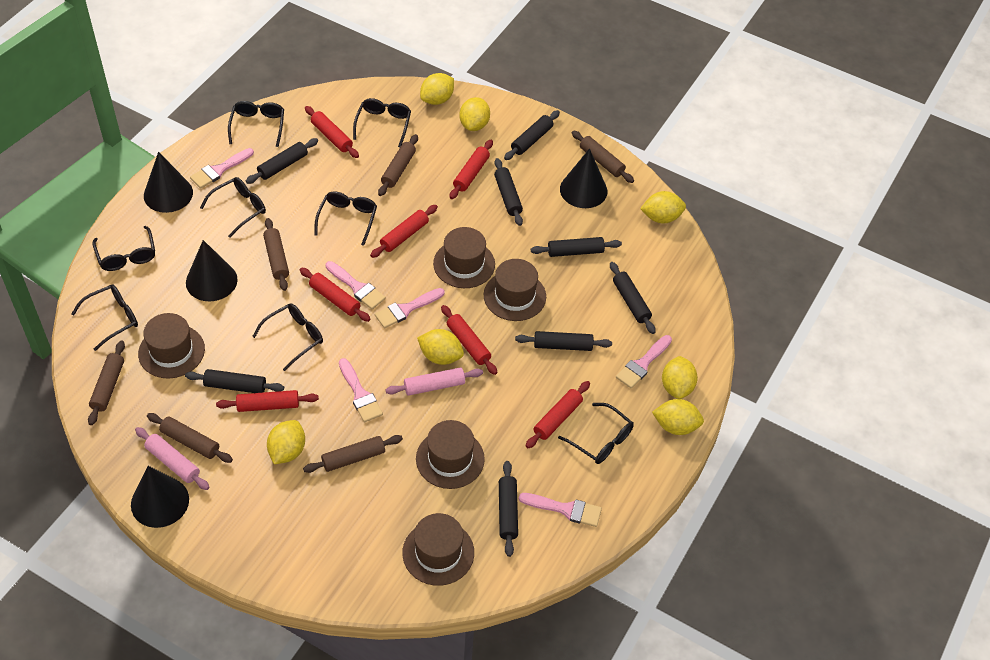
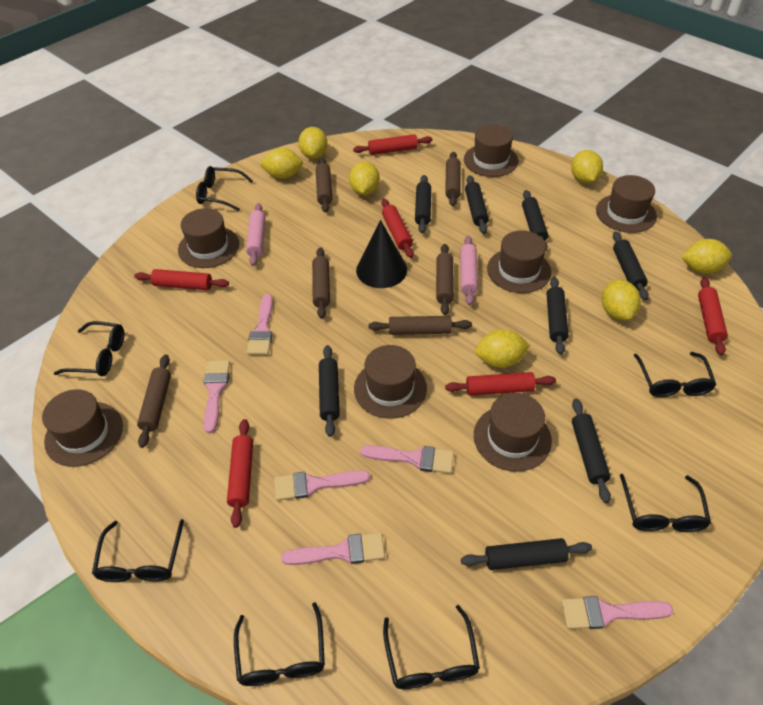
black cone: [131,466,189,528] [144,152,193,213] [186,240,238,301] [560,148,607,208] = 4 -> [356,220,407,288] = 1
black glasses: [71,284,138,351] [92,226,155,271] [200,177,266,238] [228,101,284,147] [252,303,323,371] [314,191,377,246] [353,98,411,147] [558,403,634,464] = 8 -> [54,321,124,376] [92,519,184,582] [196,166,253,211] [234,602,325,686] [383,605,480,689] [620,474,711,532] [634,352,716,397] = 7
brown hat: [138,313,205,378] [402,513,474,586] [416,420,485,489] [433,227,495,288] [484,259,546,321] = 5 -> [42,389,123,467] [178,208,239,268] [354,345,427,419] [464,124,518,177] [474,393,552,472] [487,230,551,293] [596,175,657,233] = 7
red rolling pin: [216,390,319,412] [300,268,370,322] [305,106,359,158] [370,205,438,258] [441,305,497,375] [449,140,493,199] [526,381,590,448] = 7 -> [134,269,229,290] [227,419,253,528] [353,134,432,155] [381,199,414,258] [445,372,556,396] [698,277,728,355] = 6

